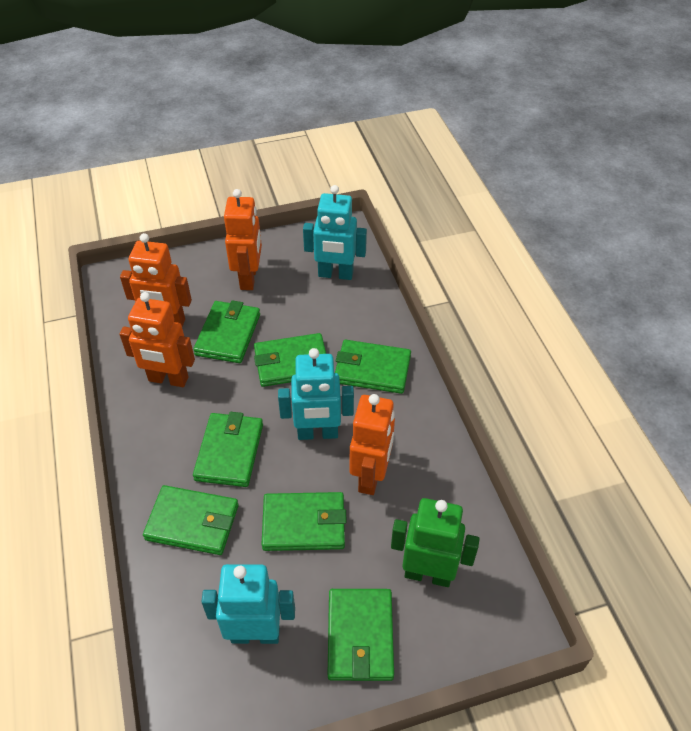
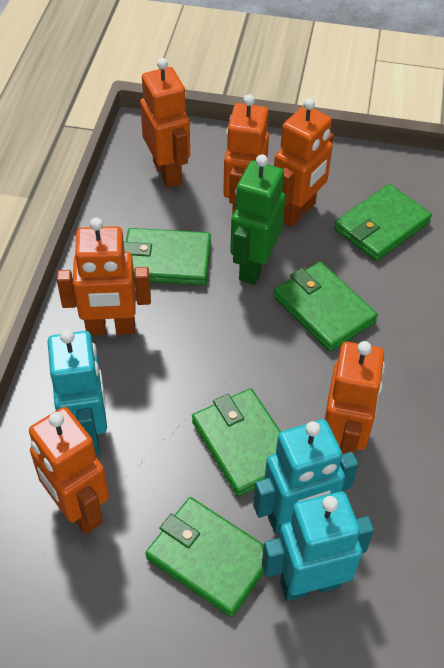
green wallet: [143,485,239,555] [193,300,260,363] [193,412,263,487] [254,333,326,387] [261,492,347,551] [328,589,394,681] [335,340,411,394] = 7 -> [124,228,211,286] [145,497,264,617] [192,388,281,497] [273,262,378,352] [334,184,432,261] = 5
orange robot: [119,292,195,387] [120,233,192,327] [224,189,262,290] [350,394,395,495] = 4 -> [29,407,109,534] [57,218,151,336] [140,58,190,188] [223,94,269,215] [274,98,334,227] [324,341,385,455] = 6

